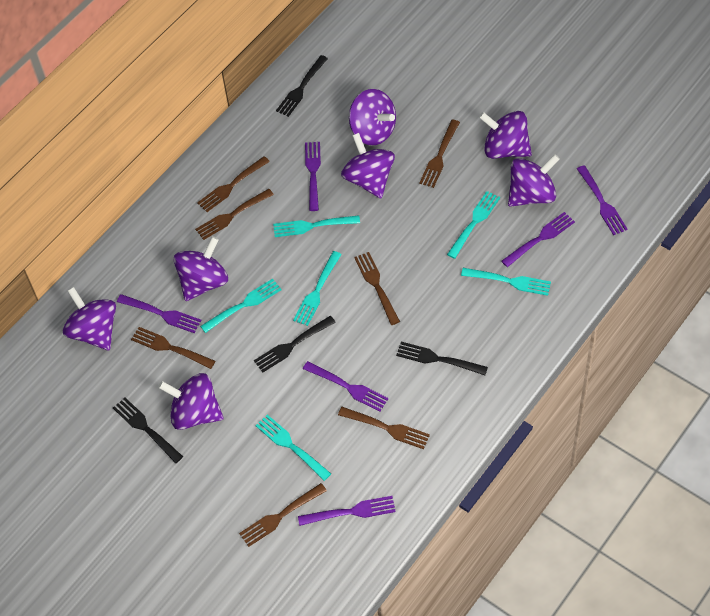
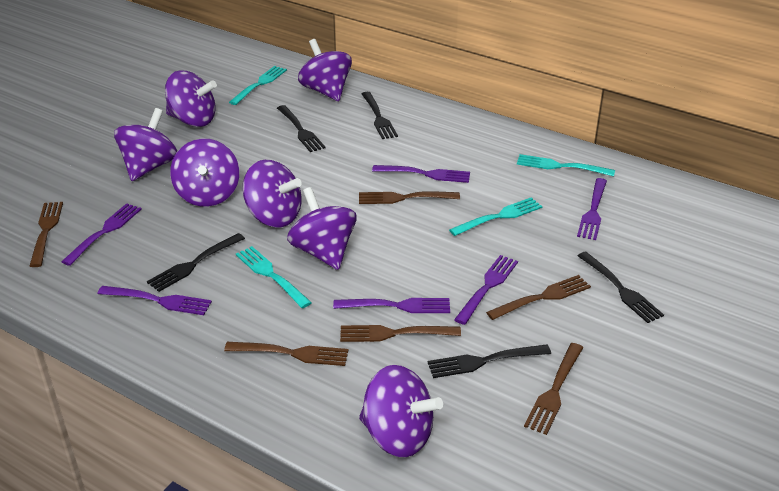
black fork: [113,398,183,463] [254,316,336,372] [276,55,328,117] [396,342,488,375] = 4 -> [147,233,245,292] [277,105,326,152] [362,92,398,139] [428,344,551,378] [578,252,664,323] = 5
brown fork: [131,327,215,369] [195,189,274,240] [197,156,270,212] [239,483,327,547] [338,407,430,449] [354,252,400,325] [419,120,460,188] = 7 -> [30,202,63,267] [224,342,348,366] [340,325,461,342] [359,191,460,204] [486,275,591,320] [524,343,583,435] = 6
turquoise fork: [200,279,282,333] [255,415,331,481] [273,215,360,237] [293,251,342,326] [447,191,500,259] [461,268,551,296] = 6 -> [229,66,287,105] [236,246,312,308] [449,197,542,236] [517,154,615,176] = 4

